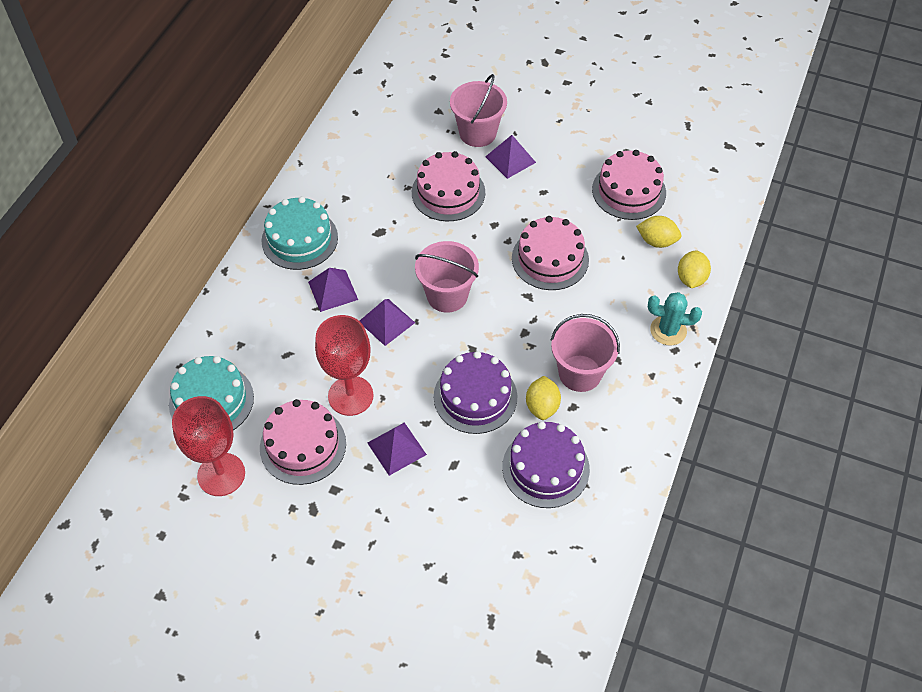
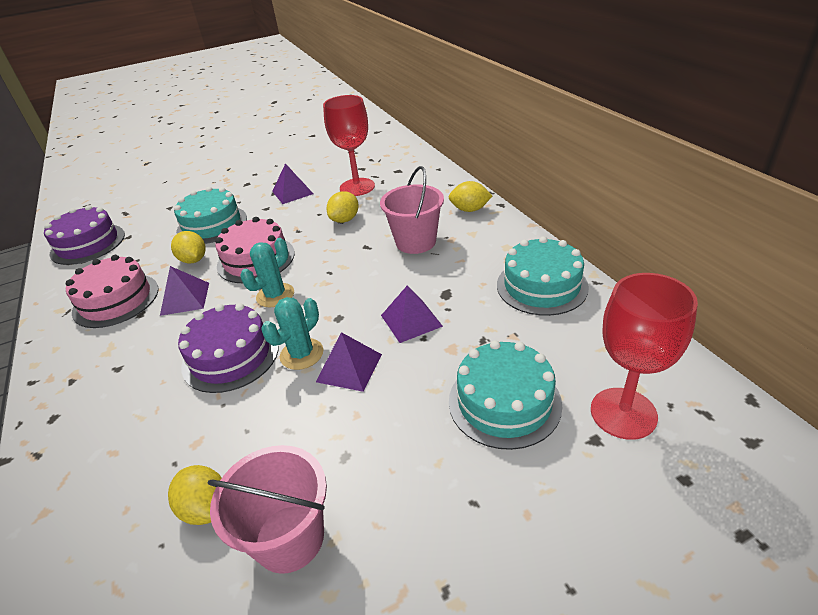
pink bucket: [415,241,479,313] [450,74,507,147] [551,314,620,392] = 3 -> [208,445,327,574] [380,166,444,254] = 2
pink cake: [260,399,346,485] [412,151,485,221] [512,216,589,290] [592,150,666,220] = 4 -> [66,255,159,328] [215,217,295,283] = 2
turquoise cactus: [648,292,702,346] = 1 -> [240,238,294,307] [261,297,324,370] = 2
turquoise cake: [169,356,254,430] [261,197,338,270] = 2 -> [174,187,247,244] [449,340,562,450] [497,236,589,316] = 3
yellow lemon: [526,376,561,420] [636,216,681,248] [678,250,711,288] = 3 -> [168,465,222,525] [171,231,206,263] [327,191,359,223] [449,181,492,212] = 4

